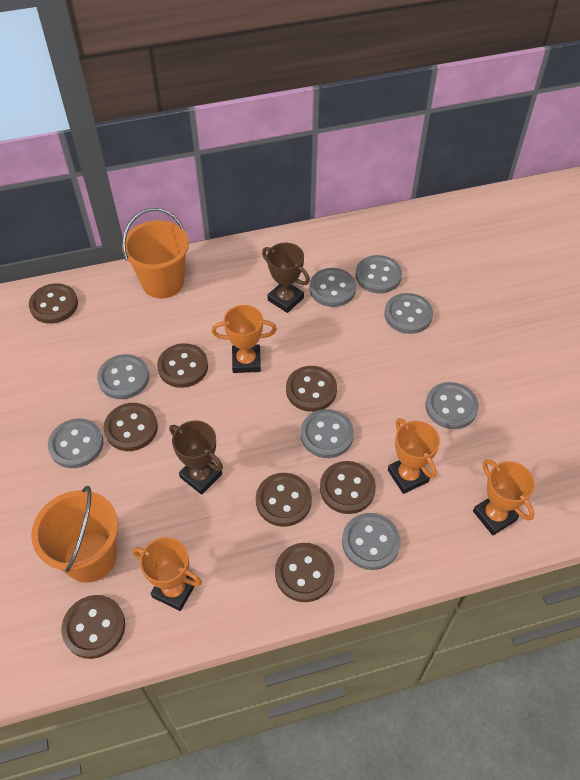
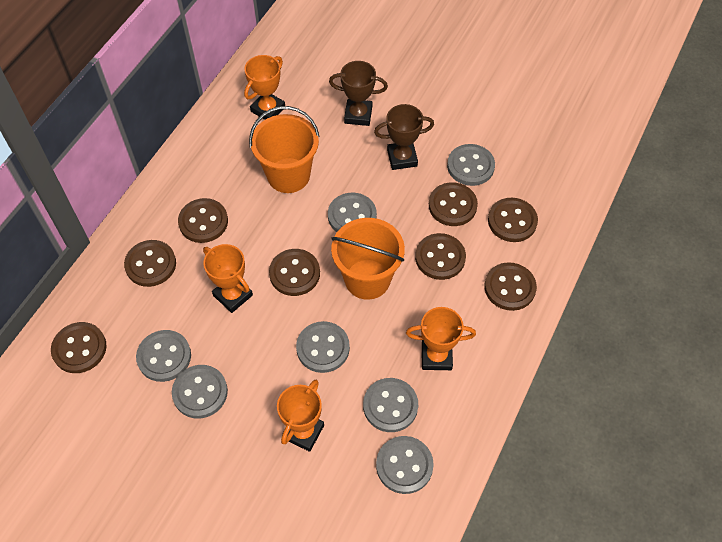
grey button: [48,419,103,468] [97,354,149,399] [301,409,354,458] [309,268,356,307] [342,513,400,570] [355,255,402,293] [384,293,433,334] [425,382,479,429] = 8 -> [136,330,191,382] [172,365,228,419] [296,321,350,373] [328,192,377,232] [363,378,418,432] [376,436,434,494] [447,144,495,186] = 7

